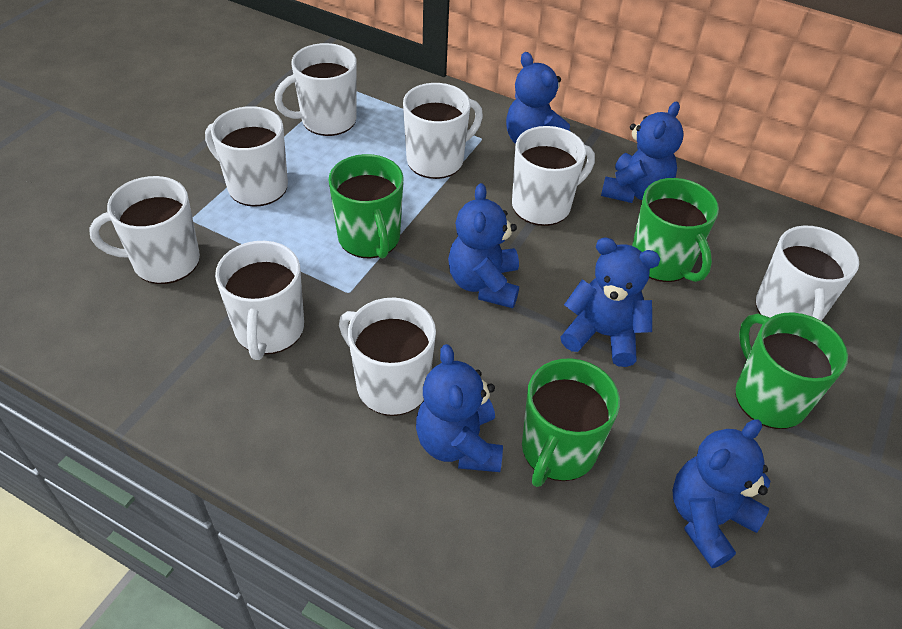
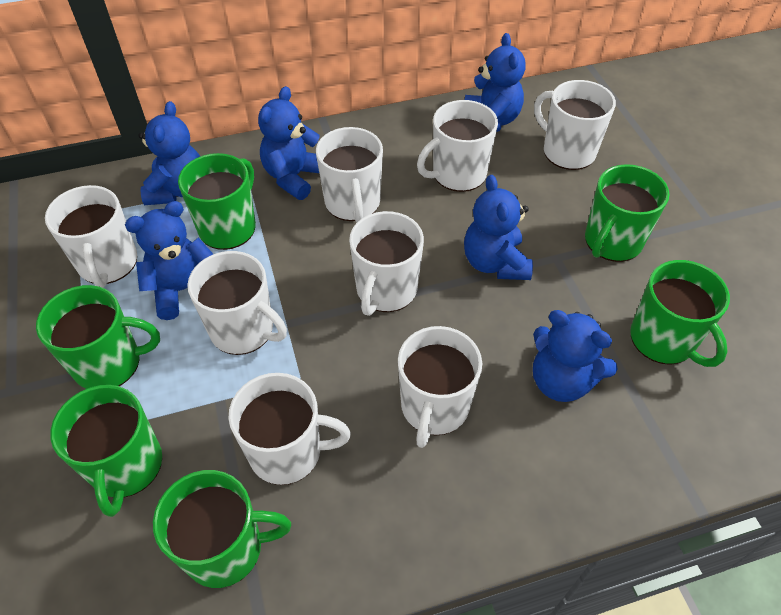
green mug: [328,154,403,259] [522,358,620,487] [632,178,719,282] [736,312,848,429] = 4 -> [36,285,160,389] [50,385,162,517] [153,470,291,588] [178,153,256,250] [585,164,669,262] [630,260,730,367] = 6

